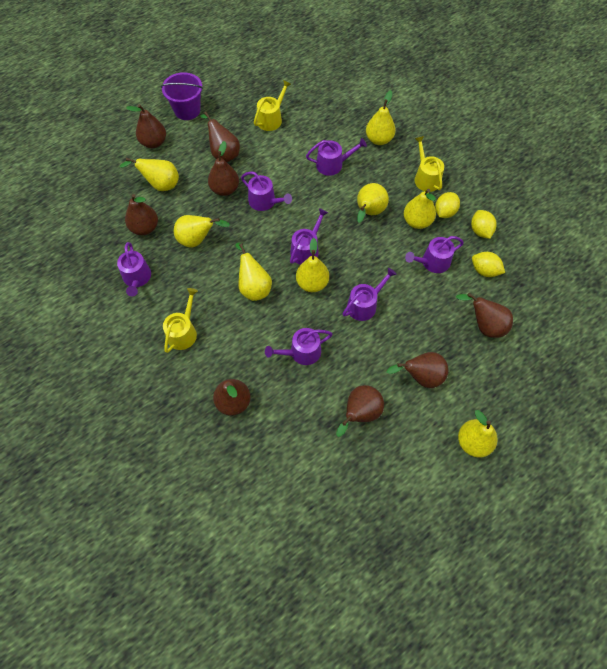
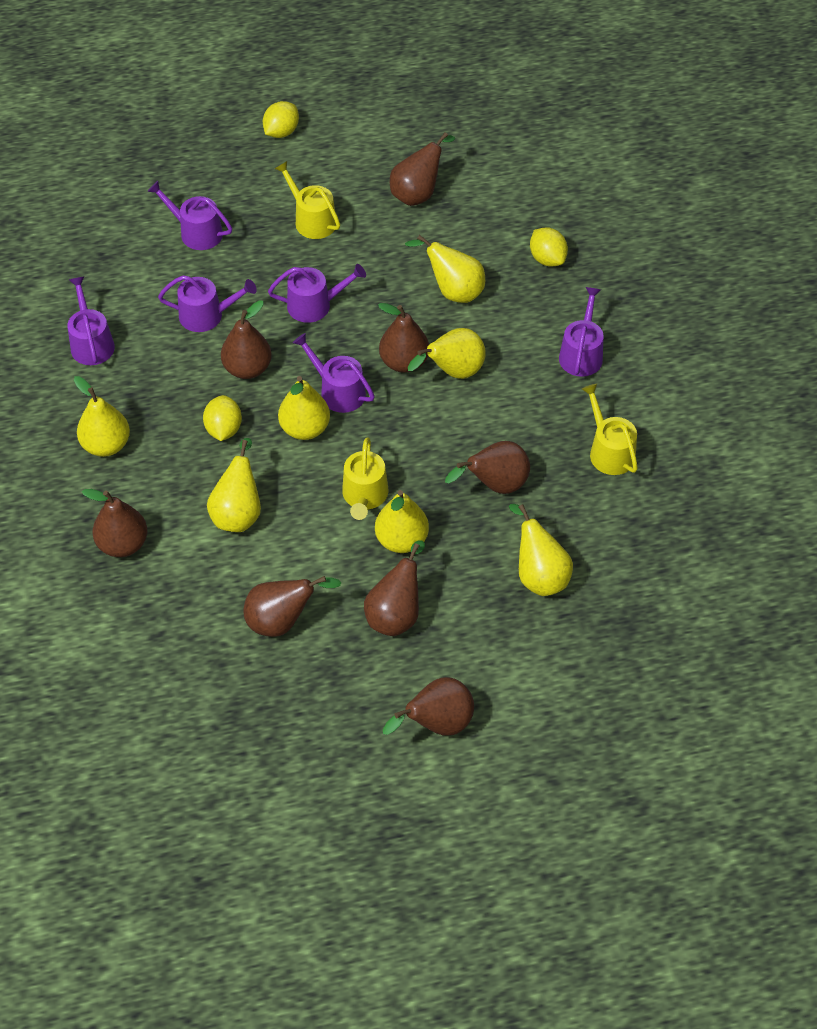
purple bucket: [161,72,203,120] = 1 -> none = 0
purple watering can: [117,242,151,296] [241,171,292,211] [265,328,332,365] [290,208,328,265] [306,138,367,176] [343,268,397,321] [405,236,464,273] = 7 -> [67,277,115,365] [147,181,232,250] [158,275,257,332] [268,264,366,323] [293,333,375,413] [559,287,604,377] = 6
yellow pear: [119,158,179,191] [174,215,230,247] [235,243,272,301] [296,238,329,292] [357,183,389,223] [366,90,396,145] [404,189,436,229] [458,410,498,458] = 8 -> [74,376,130,457] [207,438,261,532] [278,376,330,440] [375,490,429,553] [405,235,485,303] [408,328,486,379] [509,504,573,596] = 7

